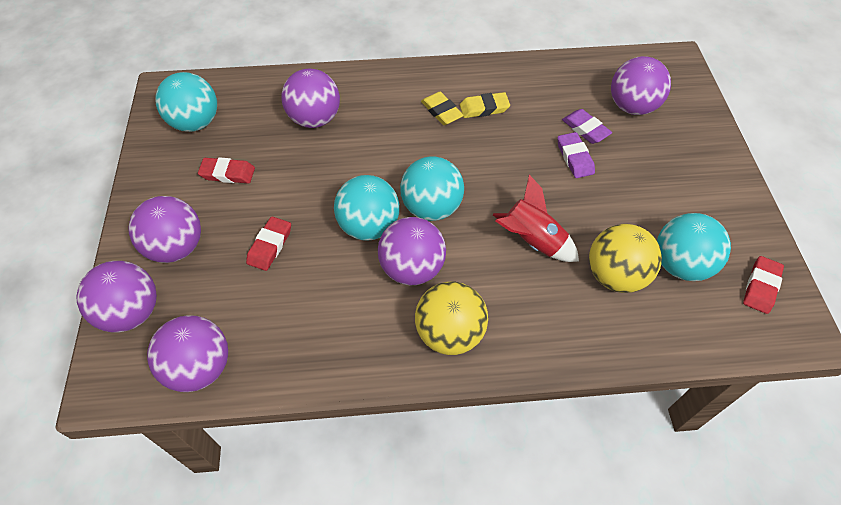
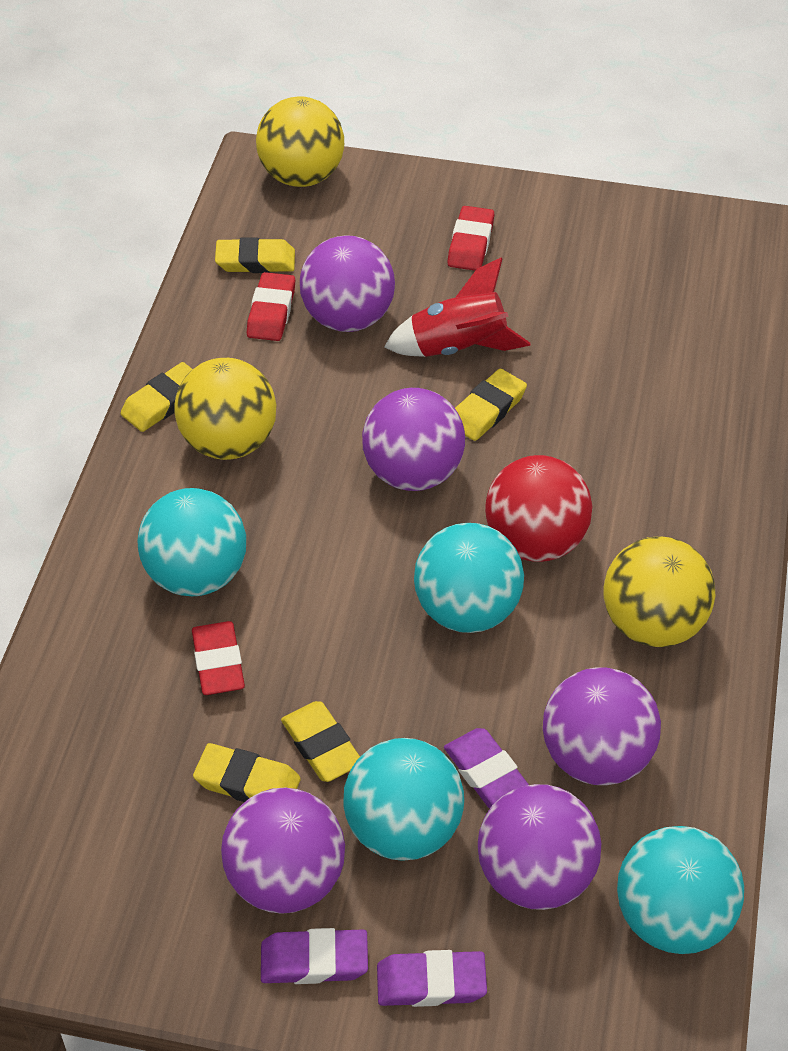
purple ball: [76,261,157,333] [128,196,201,263] [147,315,228,392] [281,69,340,128] [378,217,446,285] [611,56,671,115] = 6 -> [221,788,345,914] [300,235,395,332] [362,388,465,491] [478,784,601,910] [543,667,661,785] = 5
purple eraser: [557,132,595,178] [562,109,612,144] = 2 -> [261,928,368,984] [377,950,487,1007] [444,728,529,809] = 3
red ball: none = 0 -> [485,455,592,562] = 1
yellow ball: [415,282,488,355] [589,224,662,293] = 2 -> [174,358,276,460] [256,96,344,187] [603,536,715,647] = 3
yellow eraser: [421,92,464,125] [460,92,510,118] = 2 -> [120,362,193,432] [193,743,301,802] [215,237,295,273] [281,701,360,782] [455,369,527,441] = 5

